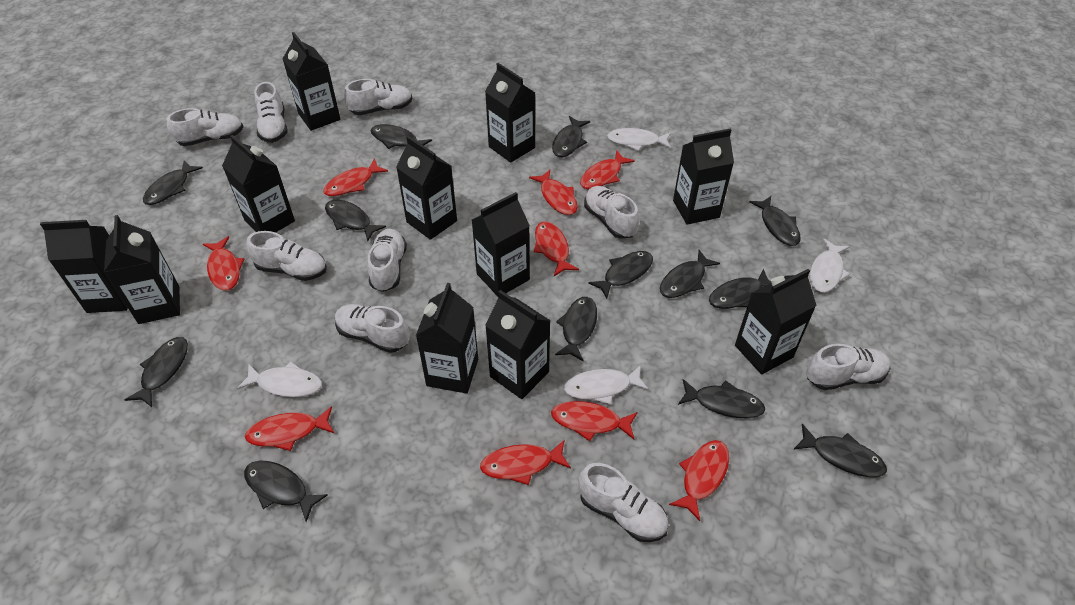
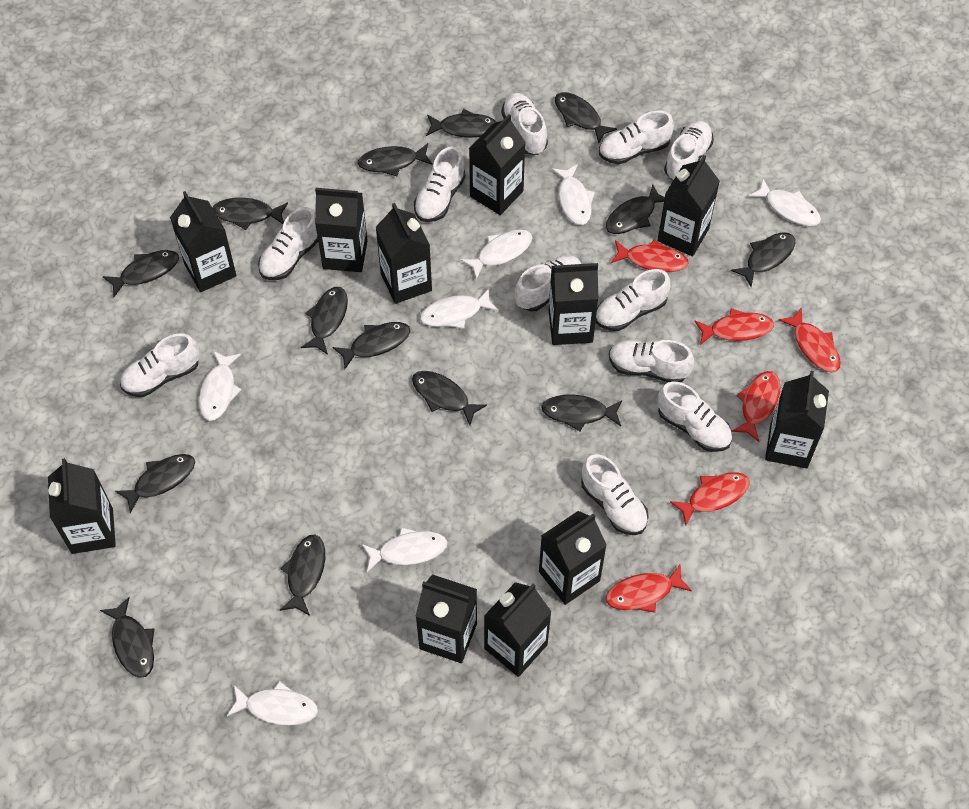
black fish: [125,337,188,407] [143,160,203,205] [244,460,328,522] [325,200,386,241] [371,124,432,149] [552,116,590,157] [555,297,597,362] [588,251,653,299] [660,250,720,298] [678,379,765,418] [709,269,771,309] [749,196,801,246] [793,424,887,477] = 13 -> [100,597,155,678] [102,250,179,297] [115,454,195,514] [212,198,288,230] [280,534,325,616] [301,287,348,355] [333,322,410,369] [358,143,432,176] [412,371,487,425] [426,109,497,138] [541,395,622,431] [555,92,617,144] [606,184,665,234] [731,233,795,287] = 14
red fish: [203,236,244,291] [245,406,335,451] [323,158,388,196] [480,440,571,485] [529,170,578,215] [534,222,579,276] [551,401,638,441] [580,150,635,189] [669,440,729,521] = 9 -> [606,563,692,613] [611,240,689,272] [670,472,750,526] [694,308,774,345] [732,371,780,442] [779,308,841,372] = 6
white fish: [237,362,322,397] [564,365,649,405] [607,128,671,151] [810,238,850,292] = 4 -> [199,351,241,421] [227,681,318,725] [362,527,448,572] [420,289,498,328] [461,230,533,279] [552,164,595,225] [749,179,821,226] = 7
white shoe: [167,108,243,146] [246,231,327,281] [254,82,287,143] [335,304,409,353] [344,79,412,115] [367,229,407,292] [578,463,669,542] [584,186,639,239] [806,344,891,390] = 9 -> [120,333,200,397] [258,207,318,280] [414,146,466,222] [501,93,548,155] [515,255,581,312] [581,454,648,535] [596,269,671,331] [599,111,674,165] [609,340,694,382] [658,381,732,452] [664,121,714,180] = 11

